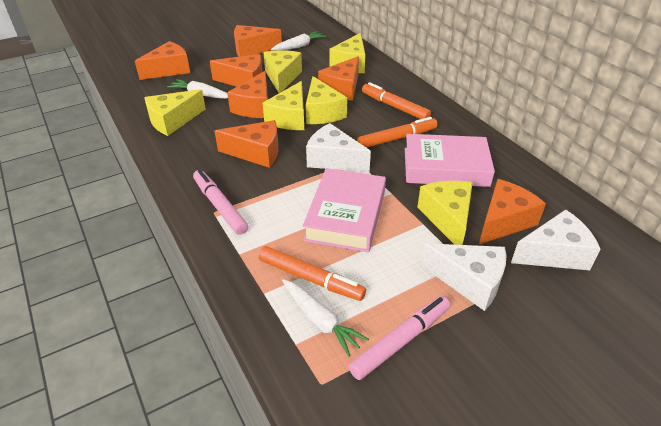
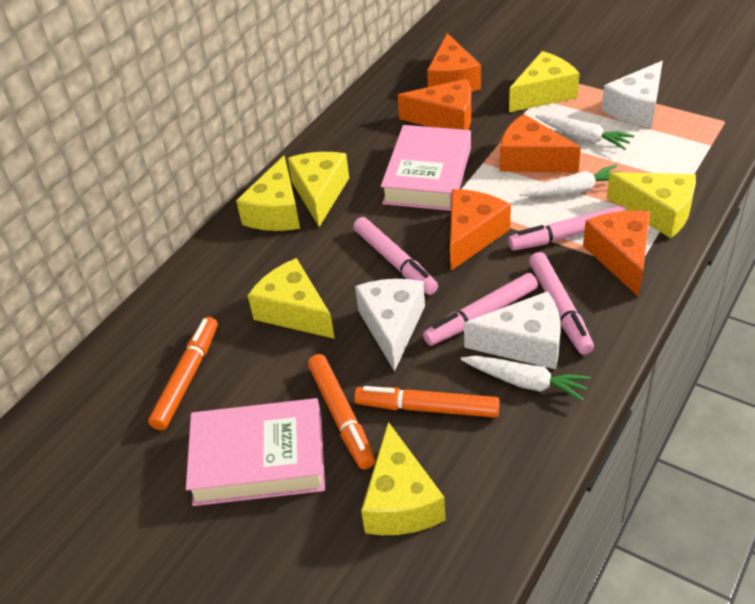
orange cheese: [135,41,190,80] [210,54,263,87] [215,120,278,168] [227,71,268,118] [234,25,282,57] [318,56,359,101] [479,179,546,244] = 7 -> [398,79,471,130] [427,33,481,92] [450,189,511,271] [500,114,581,173] [583,210,650,297] = 5
pink marker: [193,170,248,235] [349,296,450,380] = 2 -> [353,217,438,295] [423,273,538,346] [508,205,627,251] [529,252,594,355] = 4

